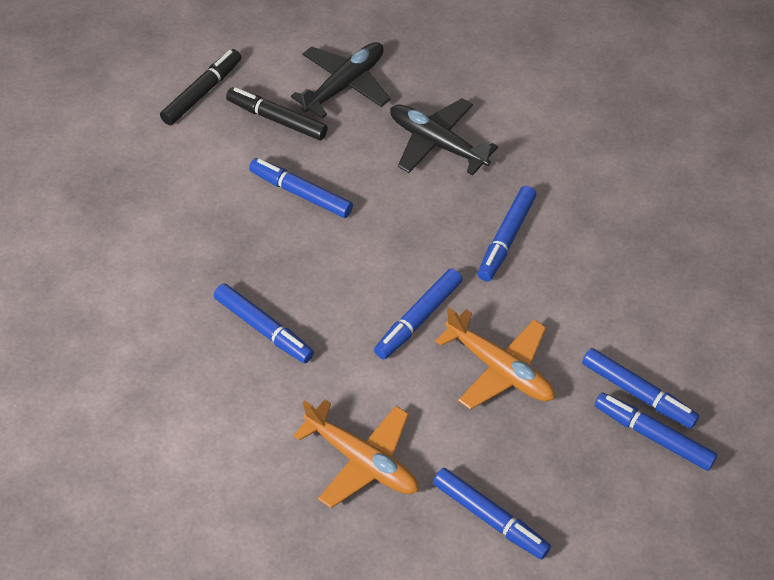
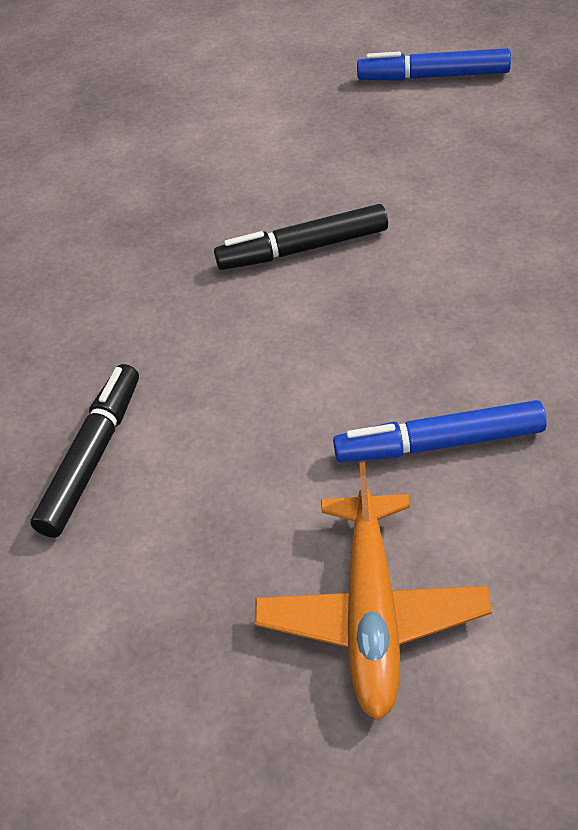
black plane: [291,42,391,119] [390,98,498,175] = 2 -> none = 0
blue marker: [214,283,314,363] [249,158,353,218] [374,269,462,359] [433,468,551,560] [478,186,537,281] [582,348,699,429] [595,393,718,471] = 7 -> [333,400,547,462] [357,48,511,81] = 2
orange plane: [293,399,419,508] [435,307,555,410] = 2 -> [255,462,491,720] = 1

